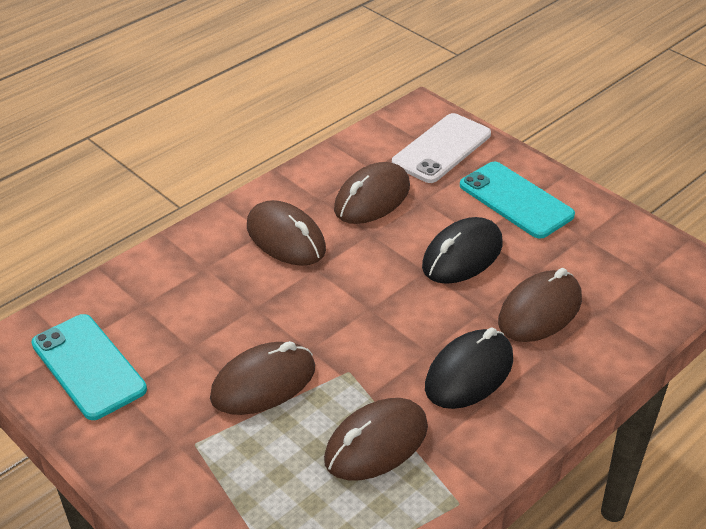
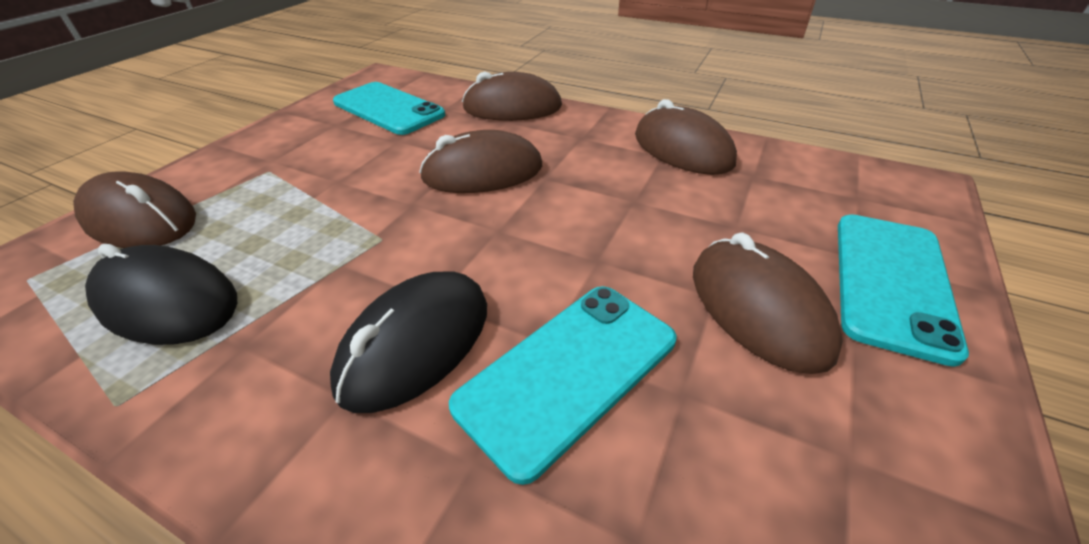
turquoise phone: [31,314,147,420] [460,162,575,239] = 2 -> [333,82,445,135] [449,286,676,485] [838,214,969,367] = 3
white phone: [392,113,491,183] = 1 -> none = 0

